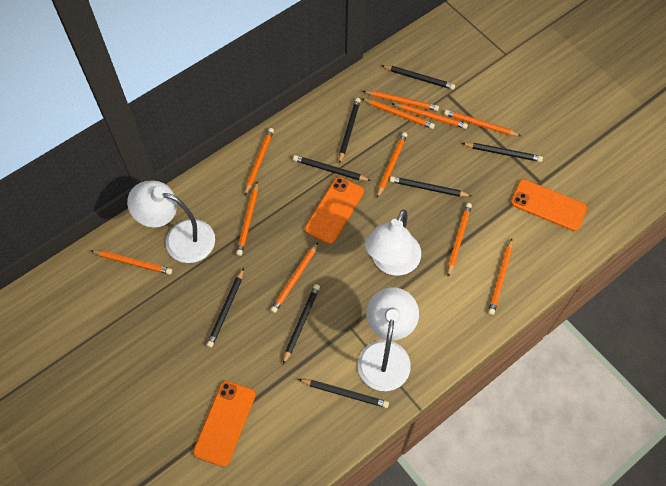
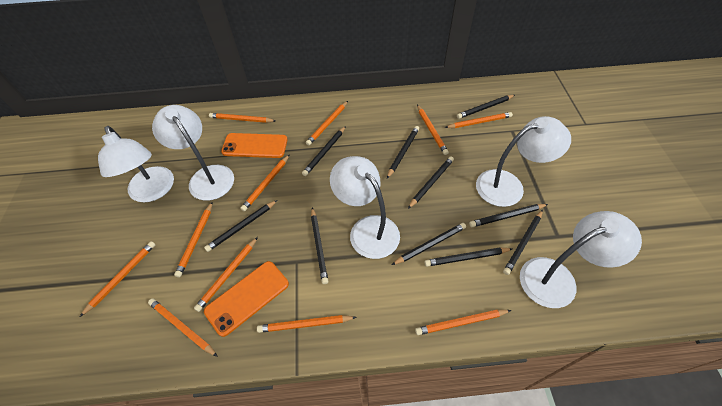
black pencil: [207,268,244,348] [283,284,320,364] [293,155,371,181] [298,379,389,408] [339,98,361,164] [381,65,455,90] [390,176,471,197] [462,143,543,162] = 8 -> [204,200,278,252] [302,126,346,176] [311,207,328,284] [387,126,419,179] [392,223,466,265] [408,156,454,209] [424,247,512,267] [457,95,515,119] [469,204,548,227] [503,210,543,275] = 10
orange phone: [193,381,256,467] [305,177,364,244] [511,179,587,231] = 3 -> [204,261,289,337] [221,133,288,158] = 2
white lamp: [127,180,215,263] [358,287,419,391] [365,210,421,276] = 3 -> [98,126,174,202] [152,105,234,201] [330,156,400,259] [476,116,571,207] [520,211,642,308] = 5

